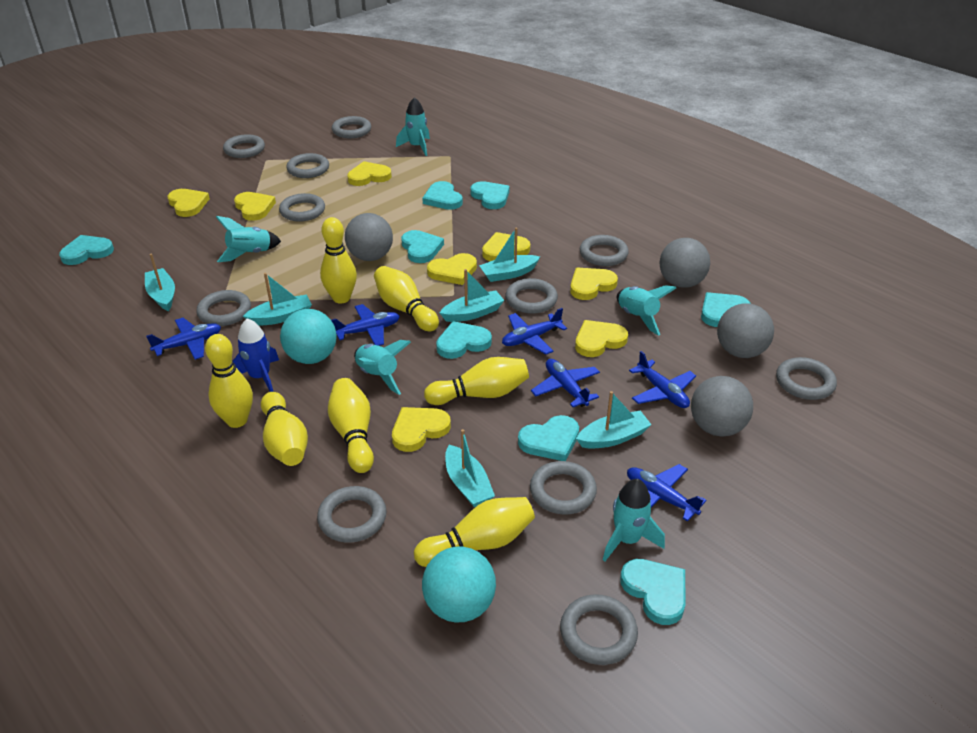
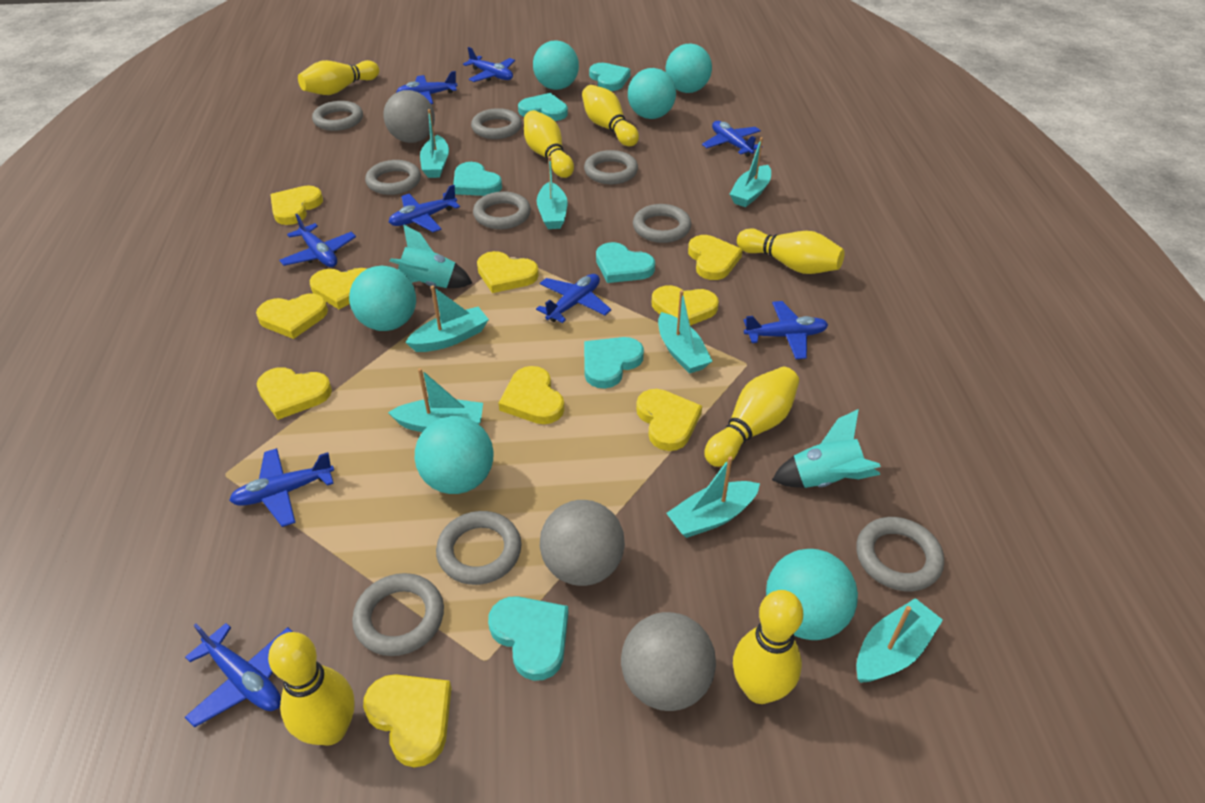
blue plane: [146,318,221,360] [331,304,400,346] [502,308,567,354] [531,359,600,407] [627,464,706,522] [629,351,696,408] = 6 -> [185,623,293,728] [229,448,334,527] [279,214,356,267] [389,185,460,232] [396,71,458,104] [463,47,515,82] [536,274,611,323] [702,121,763,157] [744,301,828,359] = 9
blue rocket: [233,318,279,392] = 1 -> none = 0
grey ball: [345,213,393,261] [660,238,710,288] [691,376,753,437] [717,303,774,358] = 4 -> [383,90,435,143] [540,500,625,586] [621,612,716,711] = 3
grey ring: [196,290,251,326] [223,134,265,158] [279,193,325,222] [286,153,329,178] [317,486,387,543] [332,116,371,138] [505,278,558,314] [530,461,597,515] [560,594,638,665] [580,235,629,266] [776,357,837,400] = 11 -> [312,101,363,131] [352,573,444,656] [365,160,421,195] [436,511,522,585] [471,108,522,139] [473,191,531,229] [584,150,638,184] [633,204,691,243] [856,517,944,591] = 9
turquoise ball: [280,309,337,364] [422,546,496,623] = 2 -> [349,265,416,331] [415,416,493,494] [533,41,579,90] [628,68,676,119] [665,44,712,93] [766,549,858,640] = 6
turquoise boat: [145,253,175,311] [243,273,312,326] [440,269,504,322] [445,429,495,507] [479,227,540,282] [576,391,651,449] = 6 -> [388,368,483,432] [405,285,489,352] [420,109,449,178] [537,156,567,229] [658,290,712,374] [666,456,760,538] [730,137,771,207] [856,598,943,683] = 8
turquoise heart: [59,235,114,265] [401,230,444,263] [422,181,463,210] [436,321,492,359] [470,181,510,209] [518,415,579,461] [620,559,685,625] [701,292,751,327] = 8 -> [453,162,502,196] [488,596,568,681] [518,93,568,121] [584,337,644,389] [589,63,631,91] [596,242,655,283] = 6
turquoise rocket: [216,216,281,262] [354,340,411,395] [396,97,430,156] [603,479,665,561] [617,285,676,336] = 5 -> [390,225,472,288] [772,409,881,488] = 2
yellow heart: [167,189,210,217] [234,192,276,221] [347,161,392,186] [392,407,451,452] [427,253,477,285] [482,232,530,261] [570,268,618,300] [575,320,628,357] = 8 -> [256,294,328,339] [256,367,332,420] [271,185,323,225] [310,268,367,309] [363,674,452,768] [477,251,539,293] [499,366,564,424] [636,389,702,451] [652,285,719,326] [688,235,743,280] = 10

